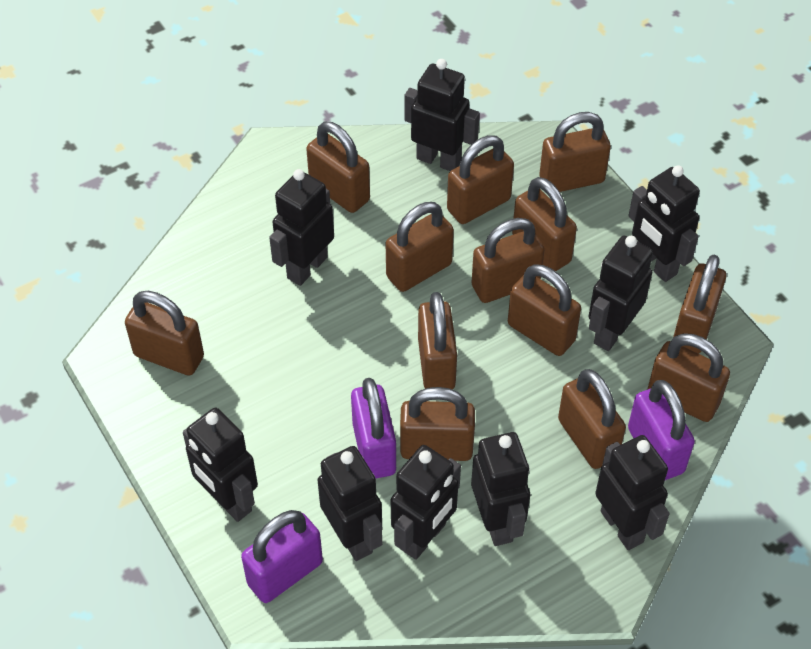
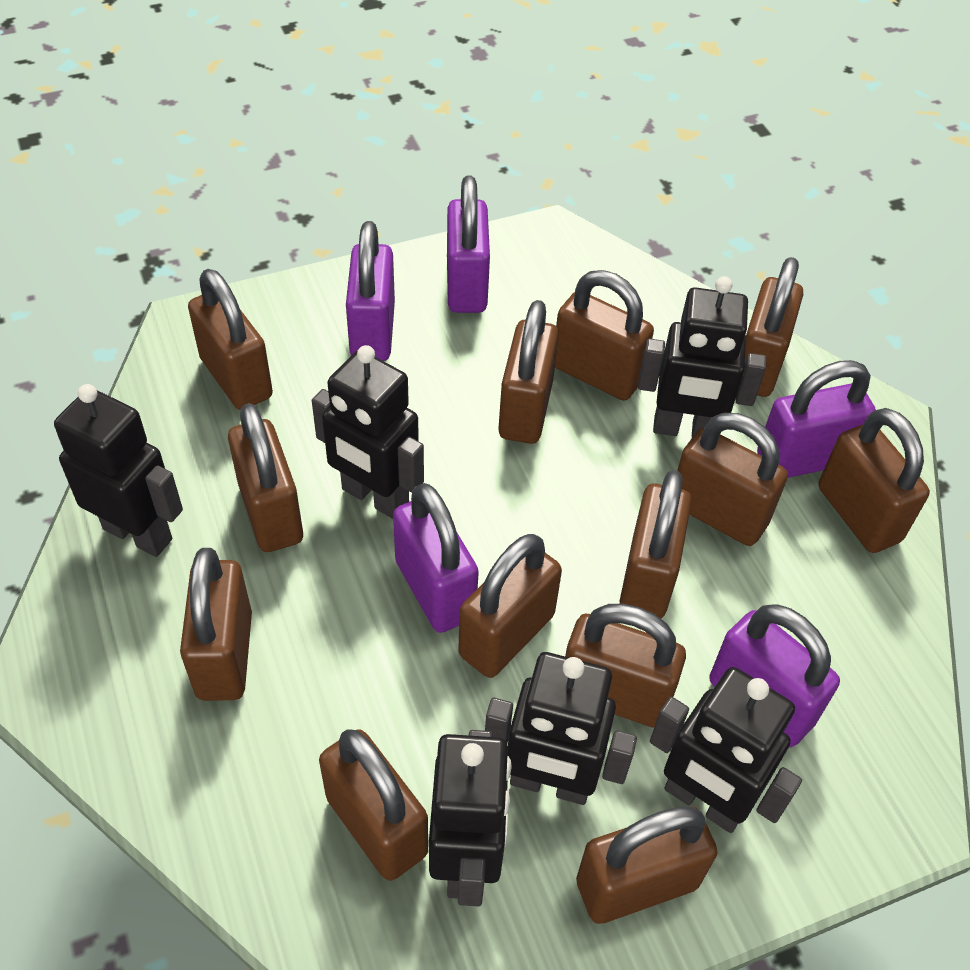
black robot: [183,408,258,522] [269,169,334,286] [318,446,382,561] [391,445,461,560] [405,59,480,171] [471,432,530,546] [589,236,653,351] [595,435,670,550] [628,165,700,282] = 9 -> [54,384,183,557] [312,345,424,519] [429,730,512,906] [485,652,637,805] [638,276,766,437] [650,667,802,833] = 6
purple padlock: [241,510,323,603] [351,378,396,478] [628,380,695,480] = 3 -> [346,221,395,361] [393,483,479,633] [447,175,490,313] [709,604,840,748] [757,360,876,478] = 5

